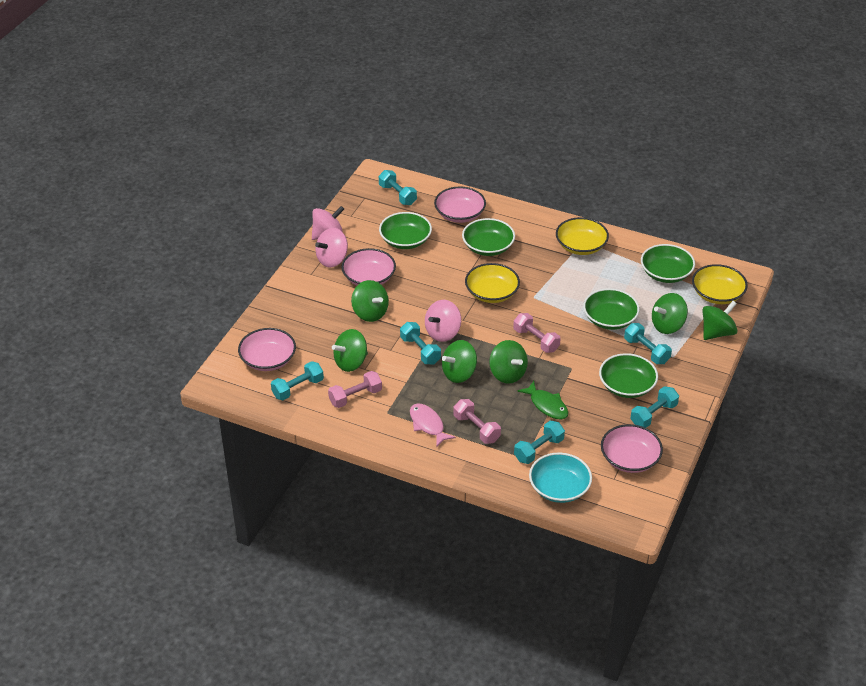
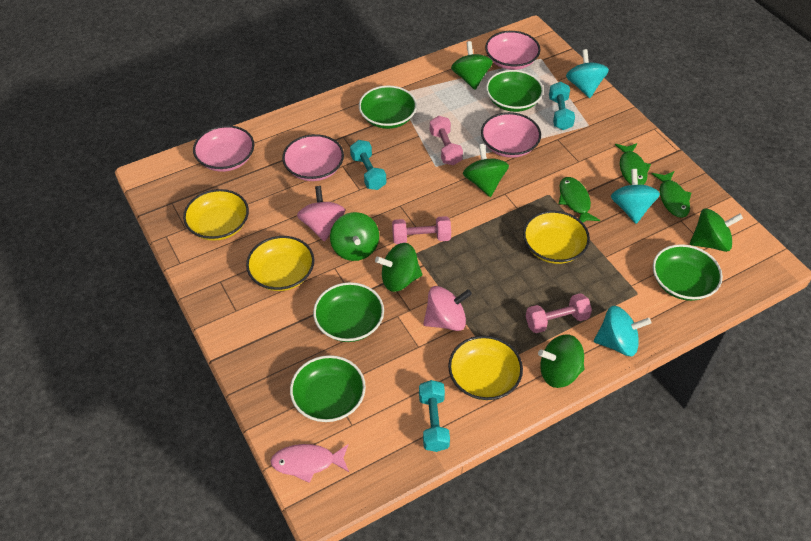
green fish: [517,381,568,419] = 1 -> [559,177,600,222] [615,143,651,185] [652,171,691,218] = 3
pink spinning top: [312,206,344,240] [315,228,348,267] [425,300,461,342] = 3 -> [297,186,345,242] [423,286,472,331] = 2
turquoise bowl: [529,453,592,503] = 1 -> none = 0
turquoise dumbbell: [271,361,324,400] [379,170,417,205] [400,322,441,364] [514,421,565,464] [624,323,672,364] [630,386,679,428] = 6 -> [350,140,386,190] [419,380,450,452] [549,82,575,130] = 3
turquoise spinning top: none = 0 -> [566,49,609,98] [594,306,651,356] [611,169,660,224] = 3
yellow bowl: [465,263,520,303] [556,217,609,255] [692,264,748,304] = 3 -> [183,189,249,241] [246,236,315,291] [448,336,523,400] [523,211,590,264] = 4

